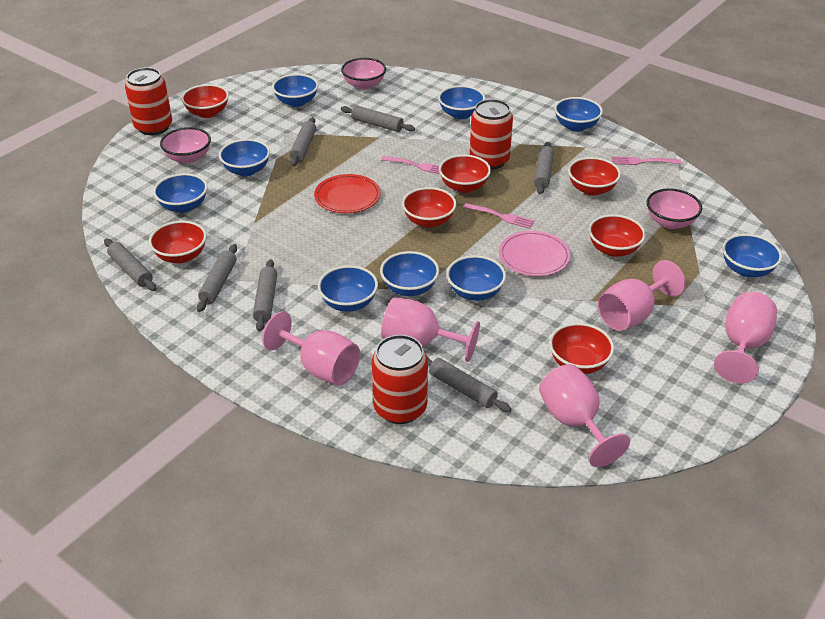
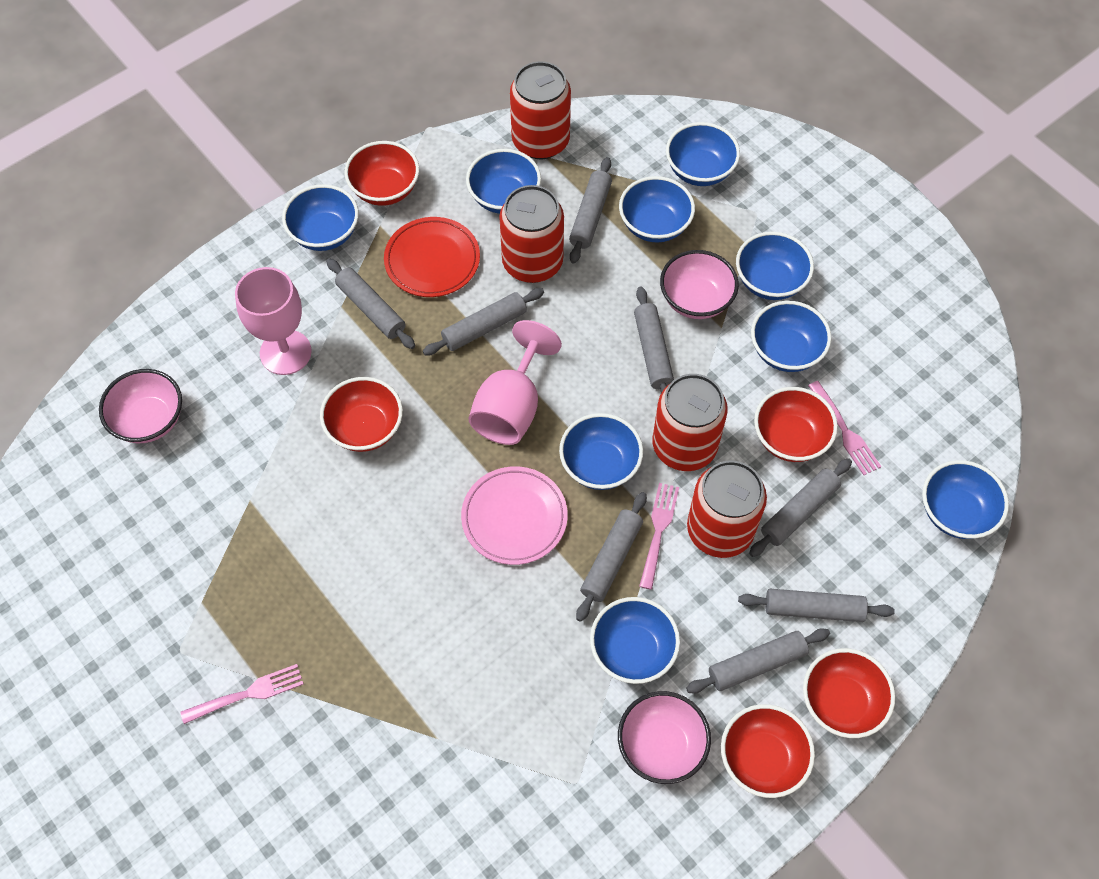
grey rolling pin: [104,239,156,291] [197,244,237,312] [253,259,277,332] [290,117,316,167] [341,105,415,132] [427,357,511,412] [534,142,554,194] = 7 -> [326,258,415,349] [423,288,544,355] [569,157,612,263] [576,492,647,622] [634,287,674,393] [686,629,830,694] [738,589,895,622] [749,458,852,557] = 8
pink goblet: [262,311,360,385] [381,297,480,362] [539,364,630,467] [598,260,686,331] [714,292,777,383] = 5 -> [235,267,312,375] [469,320,562,445] = 2
red bowl: [149,221,207,263] [181,84,229,118] [402,187,457,228] [439,154,491,193] [549,323,614,374] [568,157,621,196] [588,214,646,257] = 7 -> [320,377,403,452] [344,141,419,206] [721,704,815,798] [754,387,838,462] [803,648,895,738] = 5
red can: [125,67,172,135] [372,335,428,424] [470,99,513,170] = 3 -> [499,185,564,283] [510,61,571,159] [653,374,728,471] [687,460,767,558] = 4

